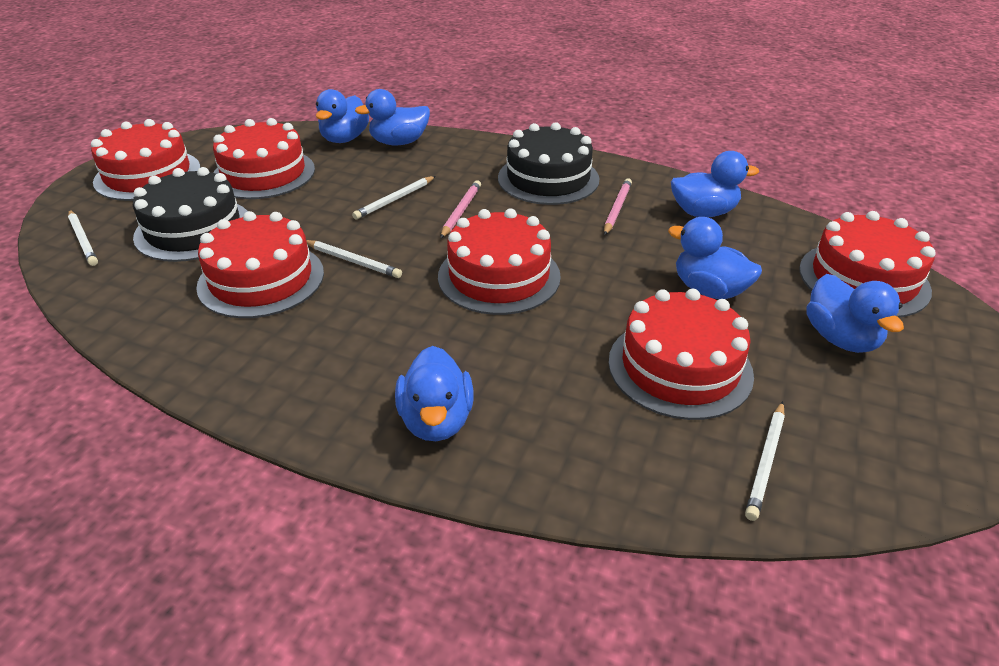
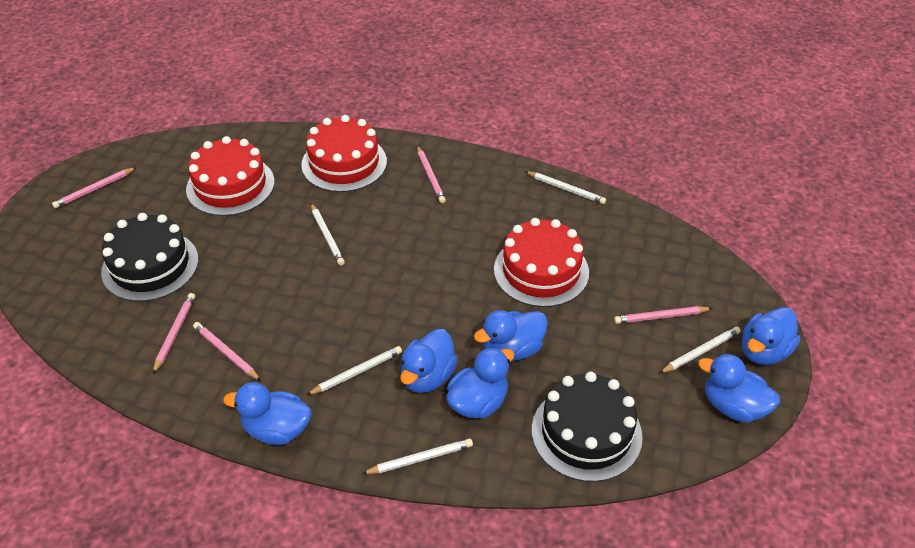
pink pencil: [440,180,481,238] [604,178,632,235] = 2 -> [52,167,137,208] [153,293,195,374] [193,322,261,381] [417,146,446,203] [614,306,712,324] = 5
red cake: [91,119,201,201] [196,211,324,318] [213,118,315,199] [438,208,561,315] [609,289,754,420] [799,211,936,318] = 6 -> [186,136,274,216] [301,115,387,192] [494,218,589,307] = 3
white pencil: [68,210,98,266] [306,240,402,278] [352,176,436,219] [745,401,785,521] = 4 -> [307,346,402,395] [311,203,345,266] [362,438,473,474] [525,171,606,204] [659,326,741,374] = 5

